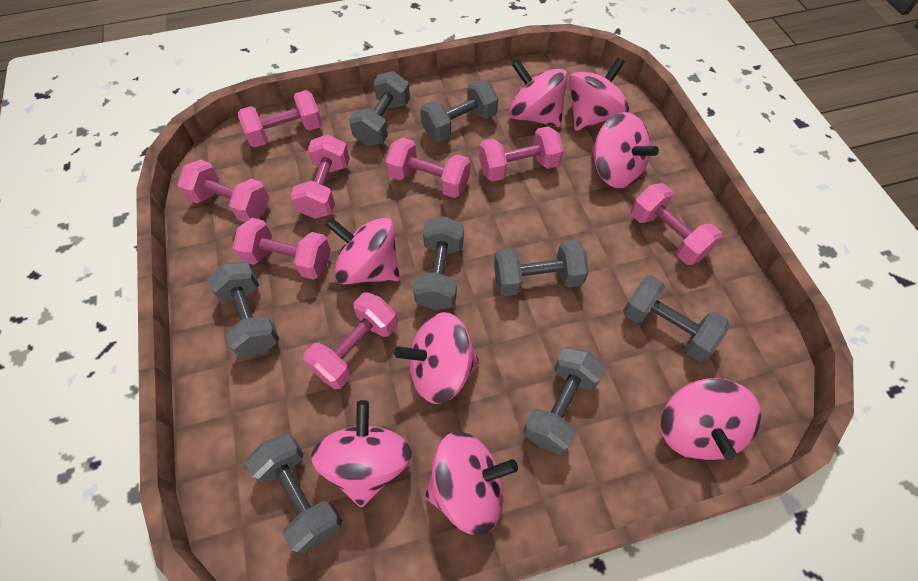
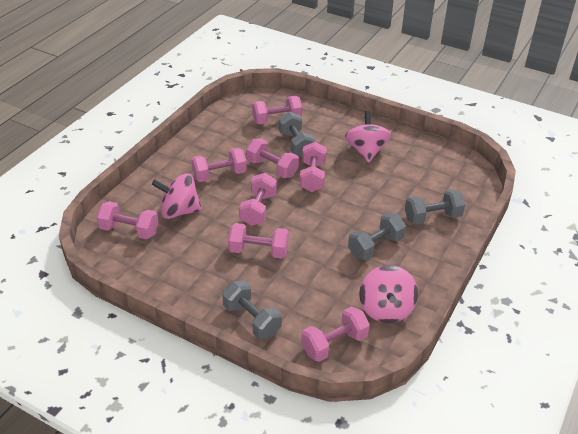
grey dumbbell: [207,262,279,358] [245,433,342,554] [349,71,410,146] [413,216,464,310] [420,80,498,142] [494,240,589,296] [523,346,606,455] [623,275,729,361] = 8 -> [222,280,282,339] [278,112,315,157] [348,213,406,260] [405,190,465,225] = 4
pink spinning top: [311,400,412,507] [326,218,400,284] [394,312,480,404] [425,432,518,536] [509,60,568,127] [569,58,629,131] [591,112,659,188] [661,378,761,461] = 8 -> [152,173,202,219] [345,111,392,163] [359,265,418,323] = 3

